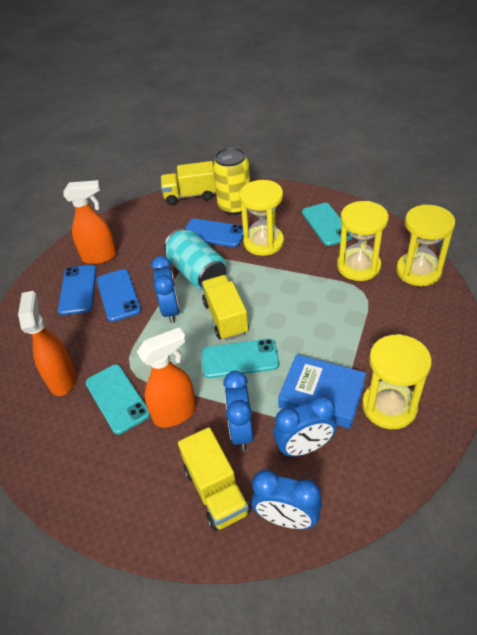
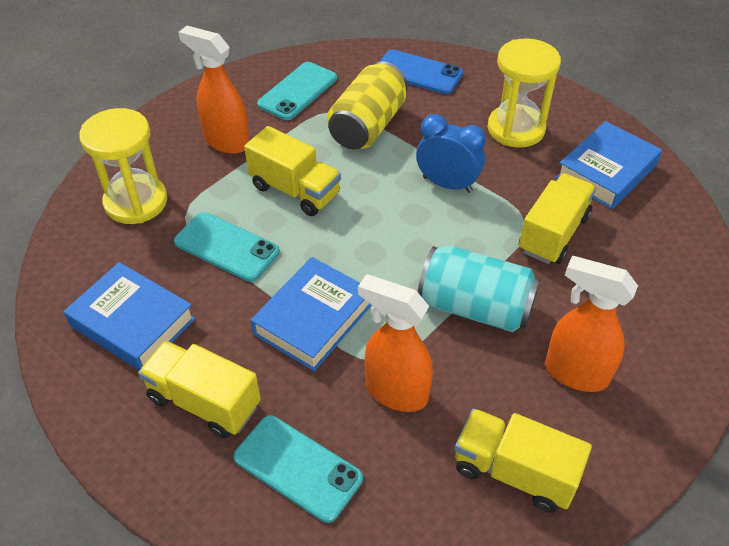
blue book: [278,354,366,429] = 1 -> [64,262,195,370] [251,257,372,371] [556,121,662,209] = 3
blue clock: [151,256,180,323] [223,371,254,451] [251,470,322,529] [273,395,336,457] = 4 -> [416,114,486,193] = 1
blue phone: [58,265,97,315] [97,269,141,322] [185,219,244,247] = 3 -> [380,49,463,94] = 1
yellow hourglass: [239,180,284,256] [337,201,389,281] [362,334,432,429] [396,204,455,286] = 4 -> [79,108,167,224] [488,38,561,148] = 2
yellow truck: [161,161,216,205] [178,427,251,531] [202,275,249,340] = 3 -> [138,341,261,439] [244,126,341,216] [455,408,592,513] [519,173,596,264] = 4

